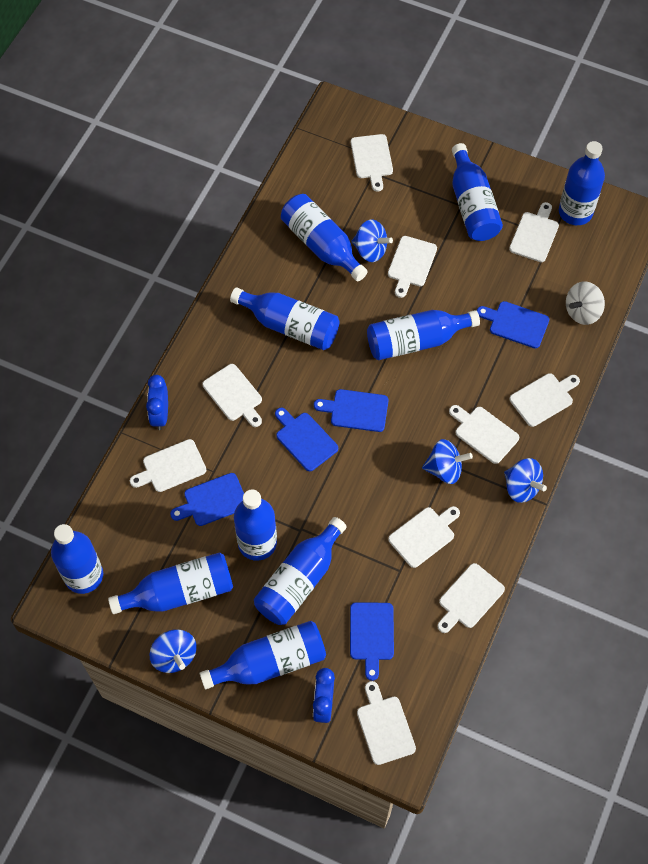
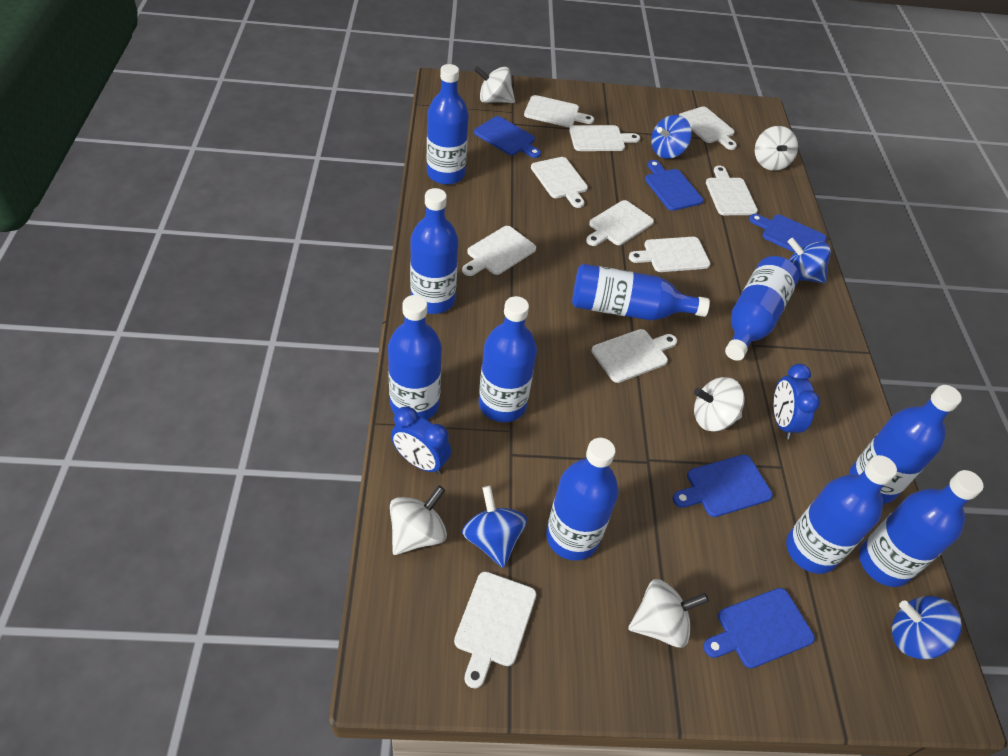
white spinning top: [566,281,605,325] = 1 -> [390,485,447,555] [474,66,515,103] [628,579,709,648] [694,377,745,431] [755,126,798,171] = 5

